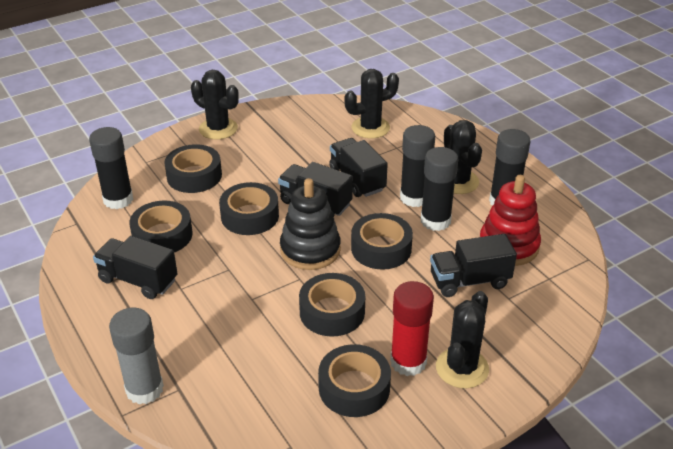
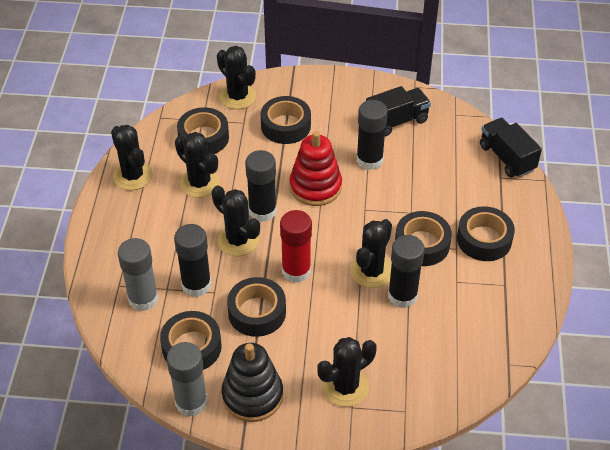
black cactus: [191,70,239,140] [344,69,399,138] [436,291,489,389] [444,120,482,194] = 4 -> [111,125,153,190] [175,132,220,198] [211,185,260,256] [217,46,256,109] [318,337,377,407] [351,219,392,288] = 6
black truck: [93,236,178,299] [278,162,353,217] [329,138,388,197] [430,234,517,297] = 4 -> [366,86,431,136] [480,118,542,178] = 2
grey glue stick: [109,308,164,404] = 1 -> [118,238,158,311] [167,342,207,416] = 2

